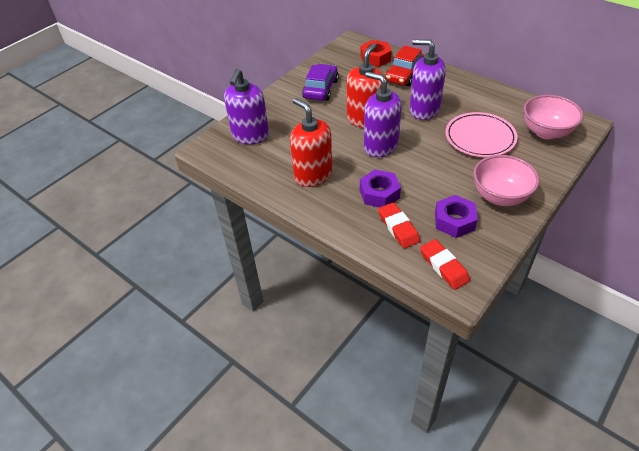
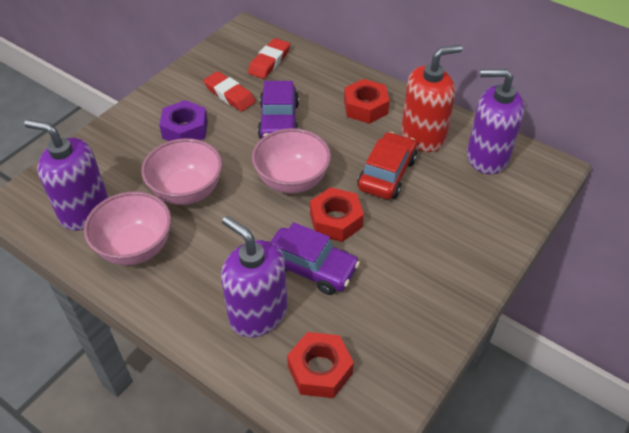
pink bowl: [473,155,539,206] [524,95,584,139] = 2 -> [84,191,172,265] [141,138,222,205] [252,128,331,193] = 3
pink plate: [445,112,518,157] = 1 -> none = 0
purple car: [302,64,339,101] = 1 -> [258,81,299,139] [271,222,360,295] = 2
purple nut: [360,169,401,207] [435,195,478,238] = 2 -> [159,100,208,141] = 1
red nut: [360,40,392,67] = 1 -> [287,332,354,398] [310,187,364,242] [344,79,390,124] = 3
red soap dispenser: [290,98,333,187] [347,43,383,128] = 2 -> [401,45,463,152] = 1

